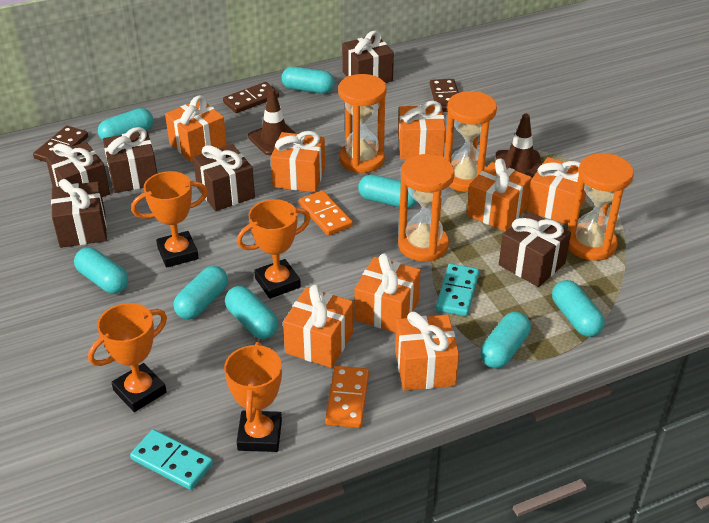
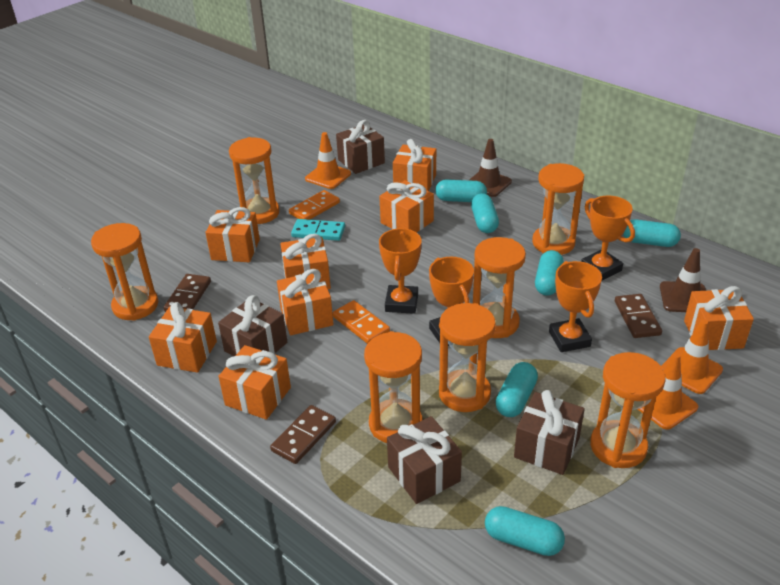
brown gift: [45,142,110,197] [51,179,107,248] [103,127,157,193] [193,144,255,211] [342,30,394,83] [499,211,571,287] = 6 -> [218,295,287,356] [336,120,385,174] [387,416,462,504] [514,390,585,475] = 4
orange hourglass: [338,74,386,173] [398,154,455,261] [444,91,497,192] [568,153,634,261] = 4 -> [91,223,158,321] [229,137,279,224] [364,331,423,443] [439,303,496,412] [473,237,526,338] [532,163,584,255] [590,352,666,468] = 7
orange traffic cone: none = 0 -> [305,132,351,189] [638,352,698,430] [662,319,723,394] = 3
turquoise capsule: [74,247,128,294] [98,108,153,140] [173,266,228,319] [225,286,278,339] [281,67,335,94] [358,175,417,208] [480,311,531,369] [552,280,605,337] = 8 -> [435,179,487,202] [471,193,499,233] [485,506,565,556] [495,362,538,417] [535,250,564,296] [623,220,681,247] = 6
turquoise domino: [130,429,213,490] [436,264,479,316] = 2 -> [291,219,345,241] = 1

